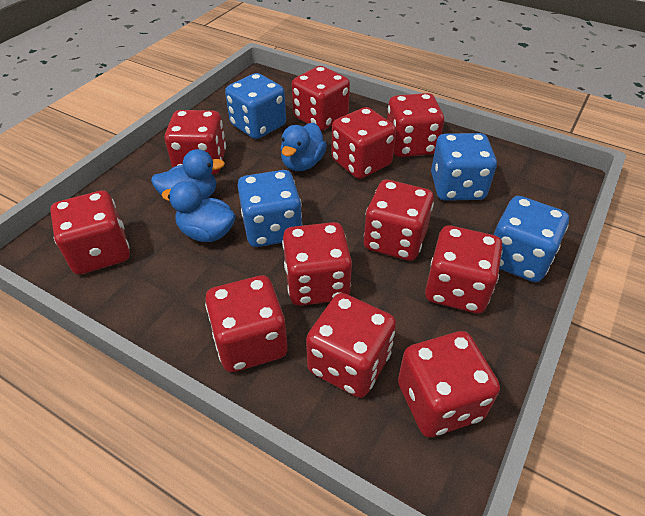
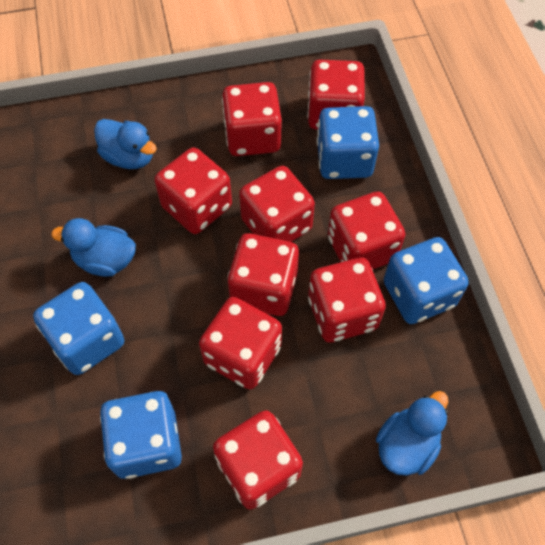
red dice: [50,190,130,275] [165,110,226,174] [205,275,288,372] [282,222,352,306] [292,66,350,131] [306,293,396,398] [331,107,396,179] [364,180,434,261] [387,93,444,157] [398,331,500,437] [425,225,503,314] = 11 -> [155,147,232,234] [199,297,282,389] [213,410,303,509] [222,82,282,156] [228,233,299,316] [239,166,315,242] [307,60,365,130] [308,258,386,343] [328,191,405,269] = 9

